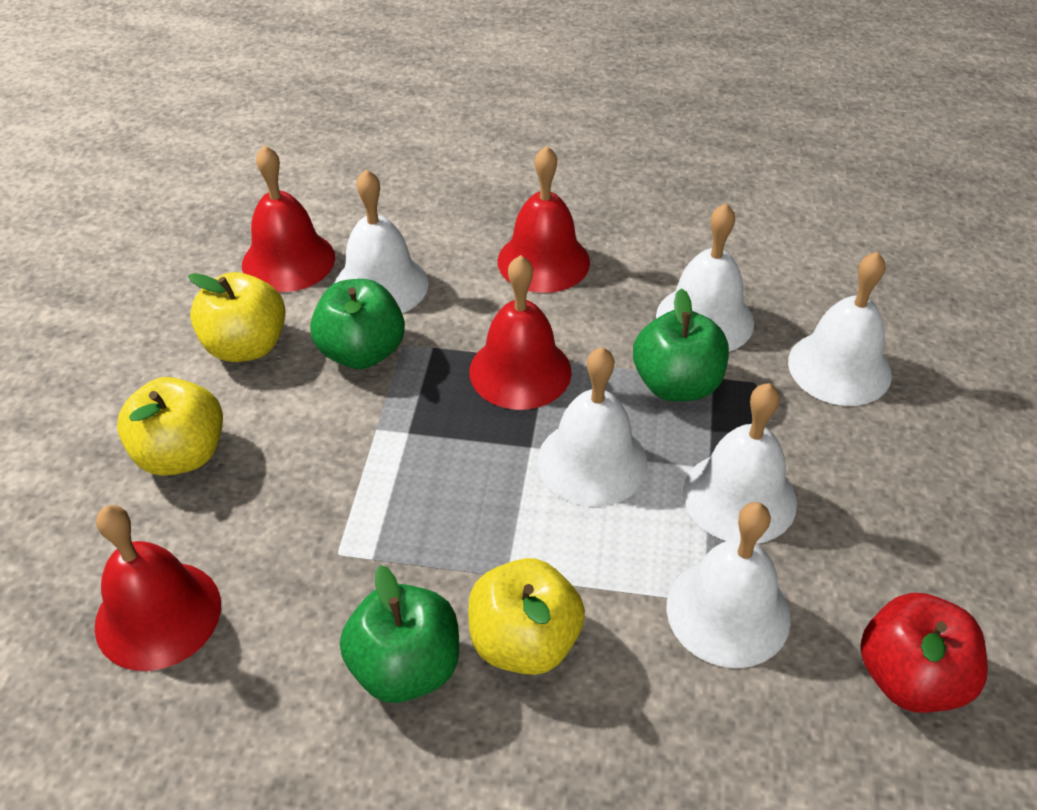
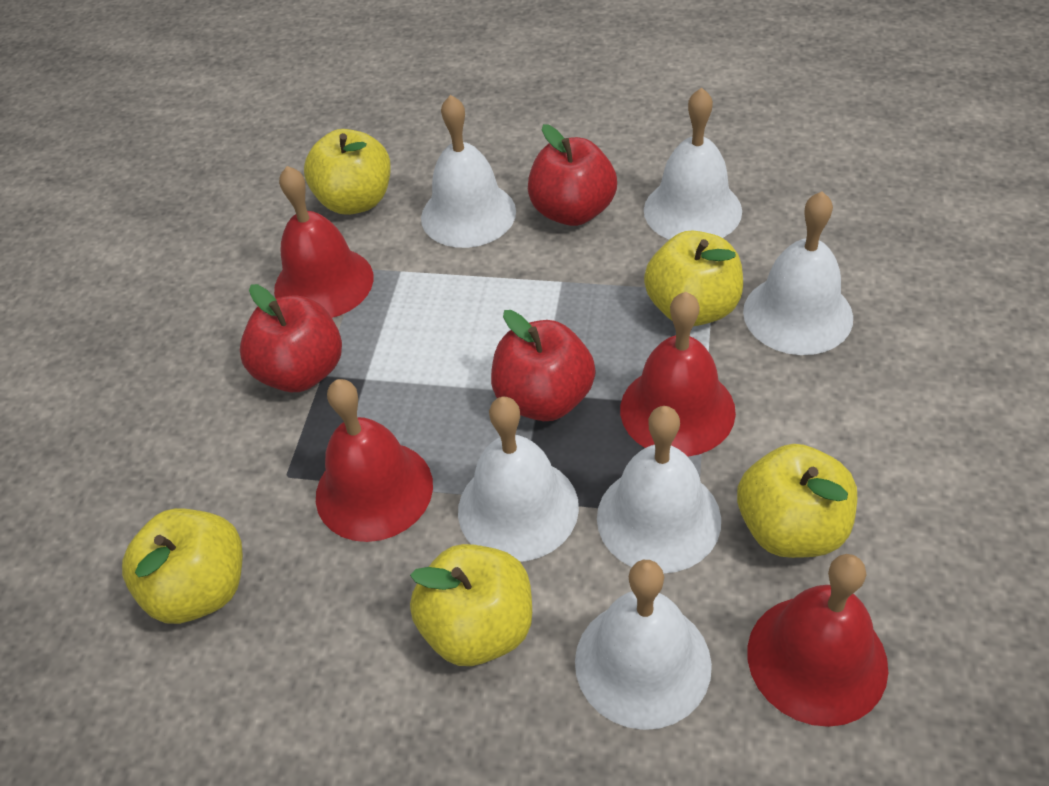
green apple: [310,279,405,369] [340,565,459,703] [633,289,729,402] = 3 -> none = 0
red apple: [860,593,988,713] = 1 -> [240,284,342,392] [491,310,596,421] [528,124,617,226] = 3
yellow apple: [117,377,223,476] [188,272,286,362] [468,558,585,675] = 3 -> [122,508,243,624] [304,129,391,215] [410,544,532,666] [644,231,743,326] [737,444,857,558] = 5

